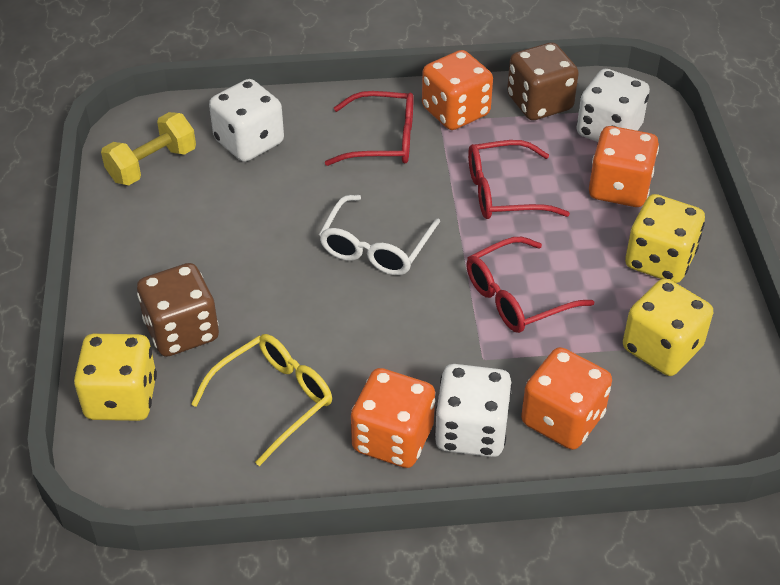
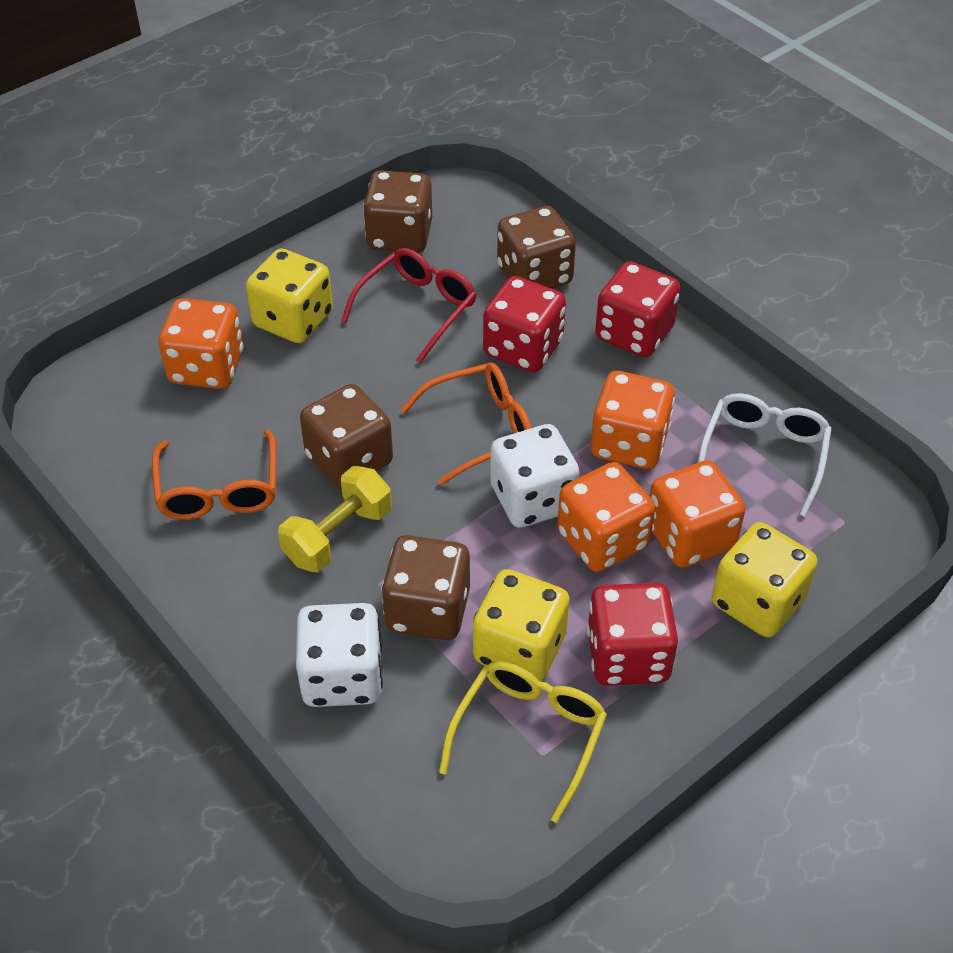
brown dice: [137,263,219,357] [507,43,579,120] = 2 -> [300,384,393,489] [363,170,432,253] [381,535,470,640] [497,206,576,289] = 4
orange glasses: none = 0 -> [152,430,276,520] [400,363,532,486] = 2
red dice: none = 0 -> [483,276,566,372] [587,583,678,686] [595,261,680,357] = 3
red glasses: [325,91,413,166] [466,237,594,333] [468,140,570,219] = 3 -> [341,248,476,363] = 1
white dice: [209,79,284,162] [434,364,512,457] [576,69,650,142] = 3 -> [296,603,383,707] [490,424,580,528] = 2

